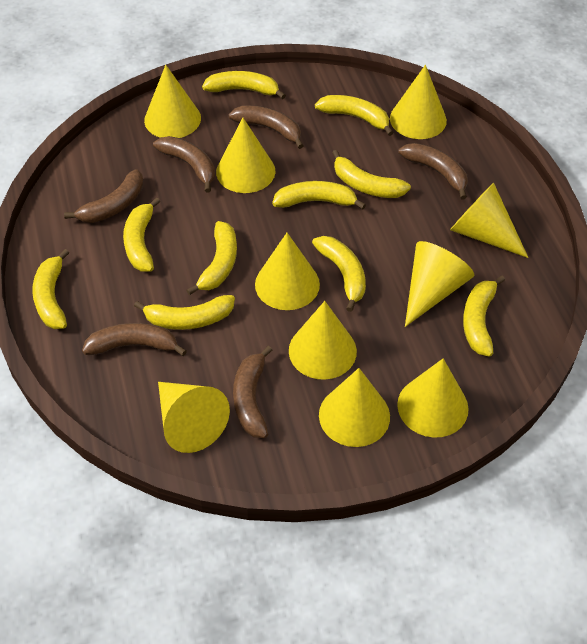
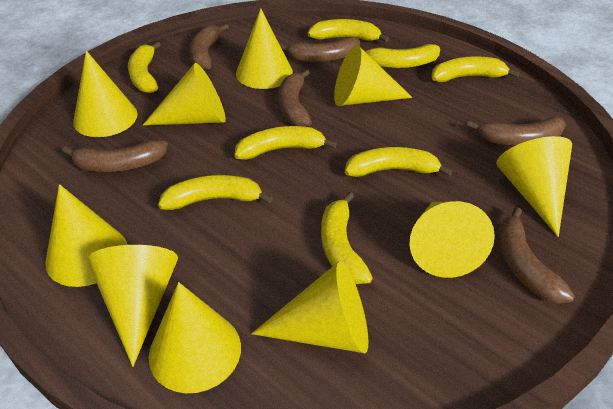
yellow banana: [32,249,69,329] [123,197,160,271] [134,295,235,330] [186,221,237,295] [202,71,286,99] [272,181,366,210] [312,236,366,312] [315,95,393,136] [332,150,411,198] [463,276,505,357] = 10 -> [128,42,161,93] [158,175,273,210] [234,126,337,160] [308,19,389,42] [321,192,373,284] [345,147,453,177] [363,44,440,68] [432,56,519,82] = 8

